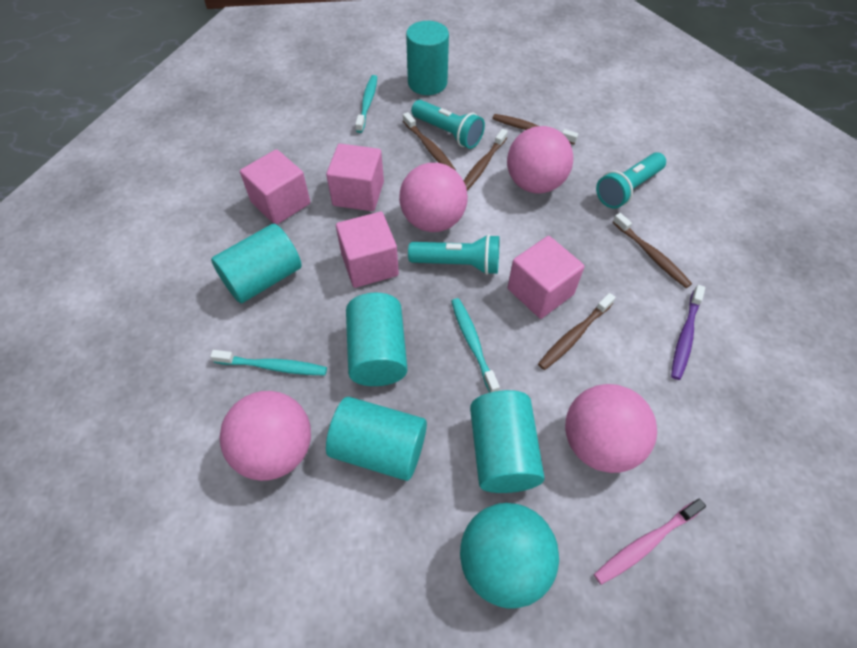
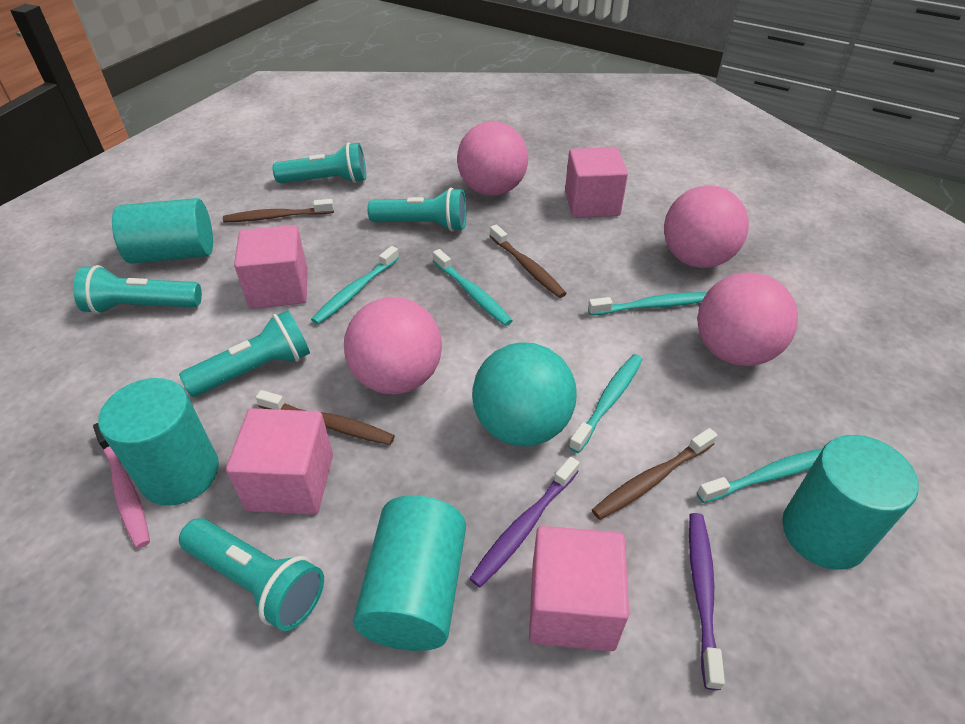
brown toothbrush: [403,112,456,171] [464,129,508,190] [492,114,578,144] [538,293,616,370] [613,213,692,288] = 5 -> [223,199,334,222] [256,390,395,445] [490,225,567,298] [592,428,717,520] = 4
purple toothbrush: [671,285,705,380] = 1 -> [469,457,579,587] [689,513,725,690] = 2
turquoise cylinder: [211,224,302,303] [326,397,427,481] [346,293,408,386] [406,21,449,95] [470,390,545,493] = 5 -> [98,378,219,506] [112,198,213,264] [353,495,466,651] [782,435,919,570] = 4
turquoise flashlight: [408,234,499,275] [411,100,485,149] [596,152,666,209] = 3 -> [73,265,202,314] [179,310,310,397] [179,518,324,631] [272,142,366,183] [367,188,466,231] = 5
turquoise toothbrush: [210,350,327,375] [355,75,377,133] [451,298,500,393] = 3 -> [311,246,399,324] [433,249,513,326] [569,354,643,453] [588,292,707,316] [697,448,823,503] = 5

